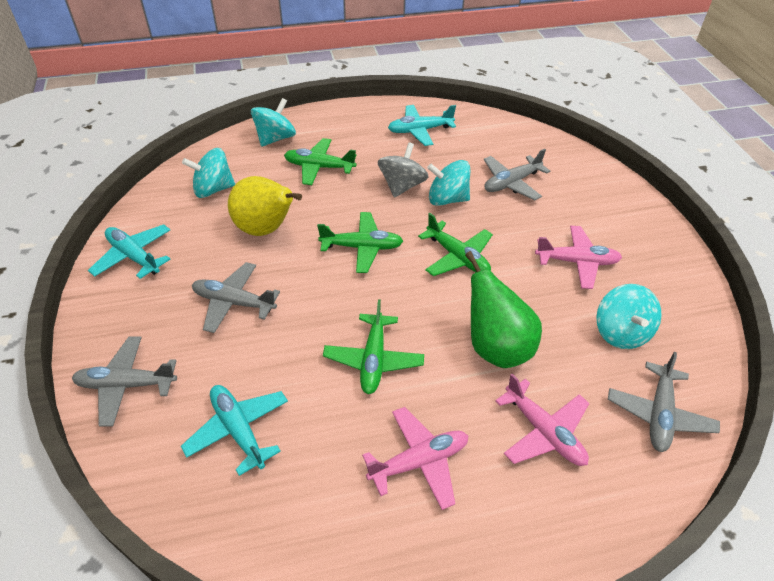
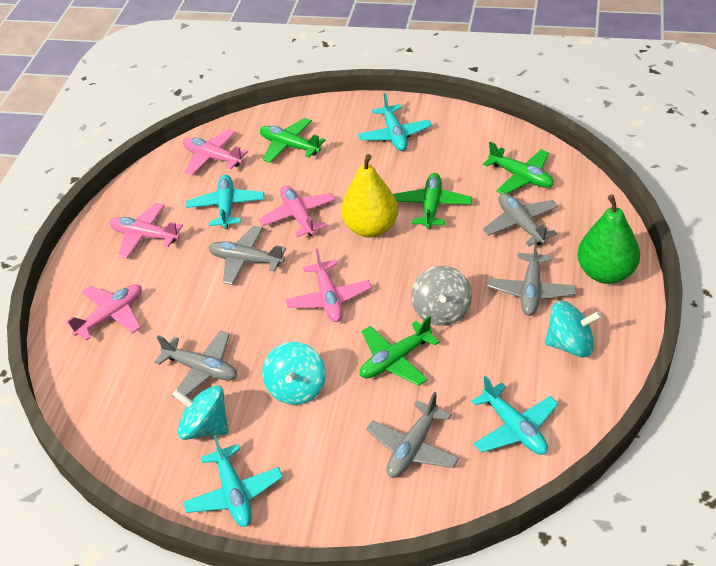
grey plane: [72,337,177,426] [192,262,280,333] [484,149,550,201] [608,352,720,452] = 4 -> [154,330,237,398] [208,226,286,285] [366,392,459,478] [483,193,558,246] [487,239,577,316] = 5
pink plane: [362,407,468,510] [495,374,589,466] [535,226,622,289] = 3 -> [66,284,142,341] [109,203,183,259] [183,129,248,175] [259,186,335,237] [285,248,372,322] = 5
turquoise plane: [88,224,170,279] [181,385,288,476] [388,105,456,146] = 3 -> [183,435,283,527] [186,174,264,229] [358,93,432,151] [472,376,558,455] = 4
turquoise spinning top: [182,148,235,198] [251,98,296,147] [427,160,470,206] [596,284,662,349] = 4 -> [172,385,229,440] [262,342,326,405] [545,301,601,358] = 3

